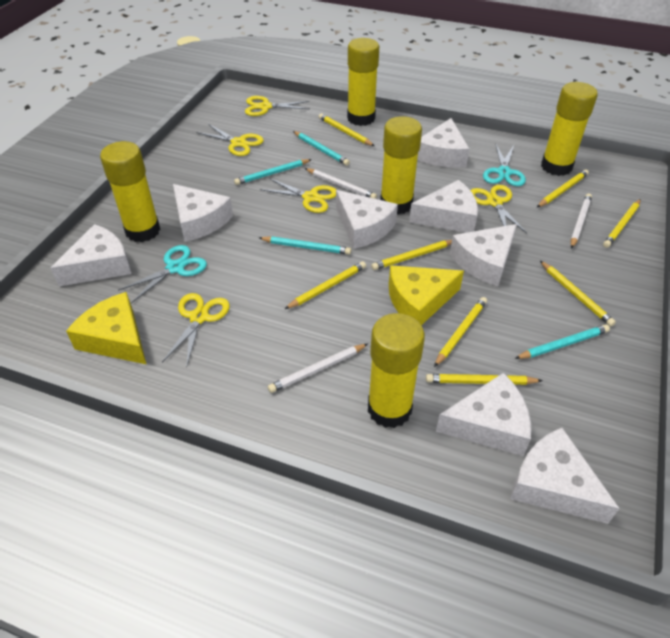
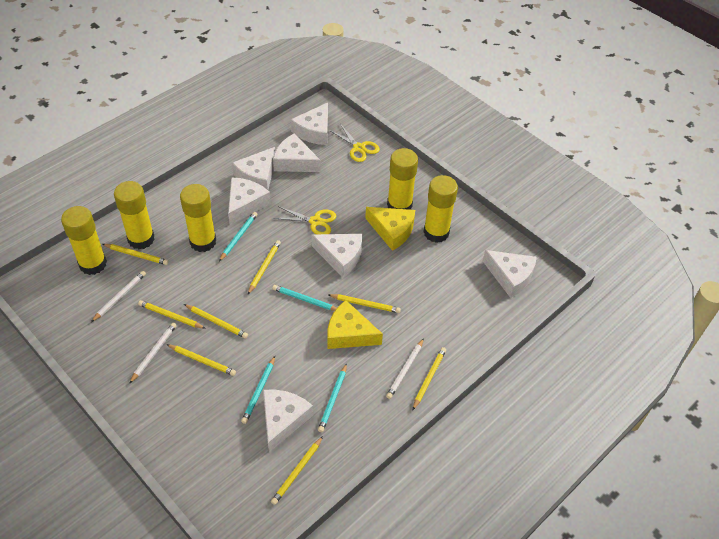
turquoise scissors: [118,245,207,303] [483,145,526,186] = 2 -> none = 0
white cheese: [51,224,132,287] [173,184,233,242] [336,190,398,249] [409,180,478,233] [417,118,469,168] [436,373,531,456] [450,224,517,286] [510,428,620,524] = 8 -> [228,177,271,225] [232,147,275,190] [263,389,313,452] [273,133,321,172] [291,103,328,145] [312,234,362,278] [483,250,537,298] = 7
yellow scissors: [162,293,230,368] [196,124,264,156] [245,96,310,116] [260,178,336,213] [470,185,527,233] = 5 -> [273,206,336,234] [329,124,380,162] = 2

